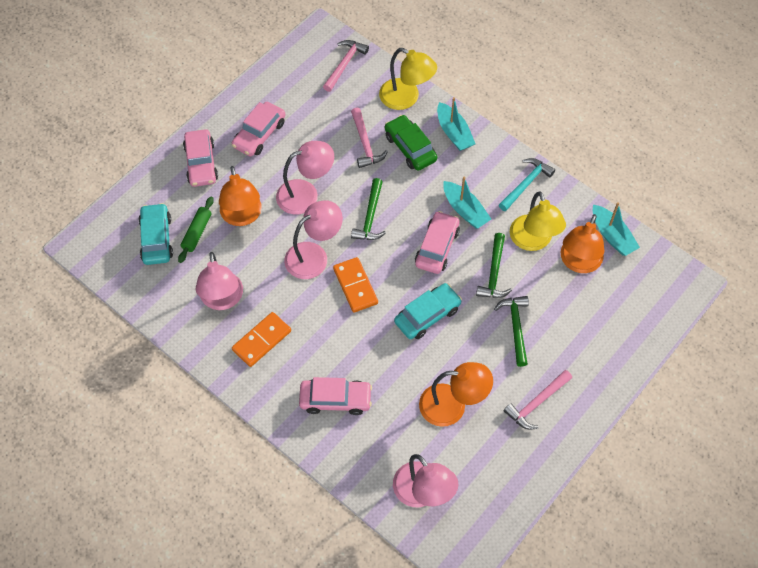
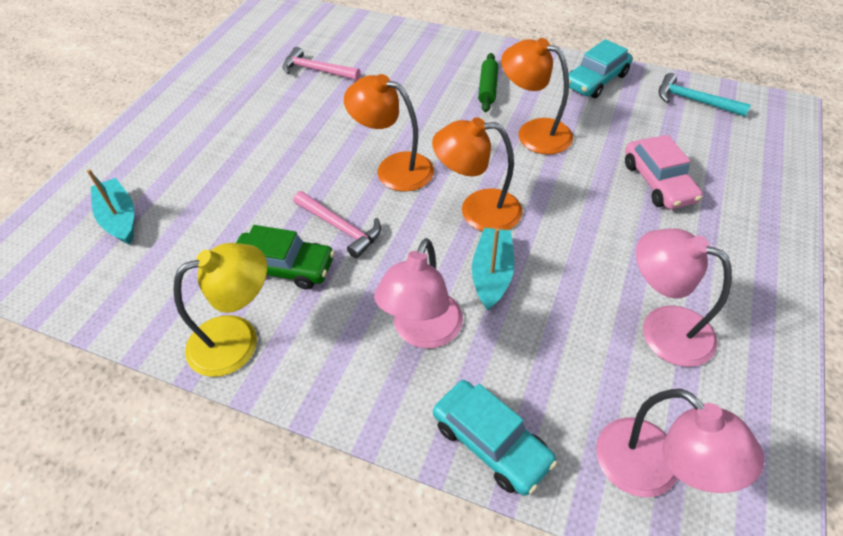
green hammer: [351,178,386,240] [476,233,512,298] [494,296,529,367] = 3 -> none = 0
orange domino: [232,312,291,367] [333,257,378,313] = 2 -> none = 0
pink car: [183,129,218,187] [232,102,285,157] [299,377,372,415] [415,211,460,274] = 4 -> [625,135,703,209] = 1
pink hammer: [323,40,369,92] [351,108,388,168] [504,370,572,430] = 3 -> [283,47,361,80] [293,191,381,259] = 2
pink lamp: [195,252,243,310] [276,141,334,215] [284,200,343,279] [393,454,458,507] = 4 -> [374,238,463,348] [596,389,764,497] [636,229,732,367] = 3
turquoise boat: [437,97,475,151] [443,177,491,229] [593,202,640,256] = 3 -> [87,169,134,245] [472,228,514,311] = 2
yellow lamp: [379,48,437,110] [510,191,566,251] = 2 -> [173,243,267,377] = 1

